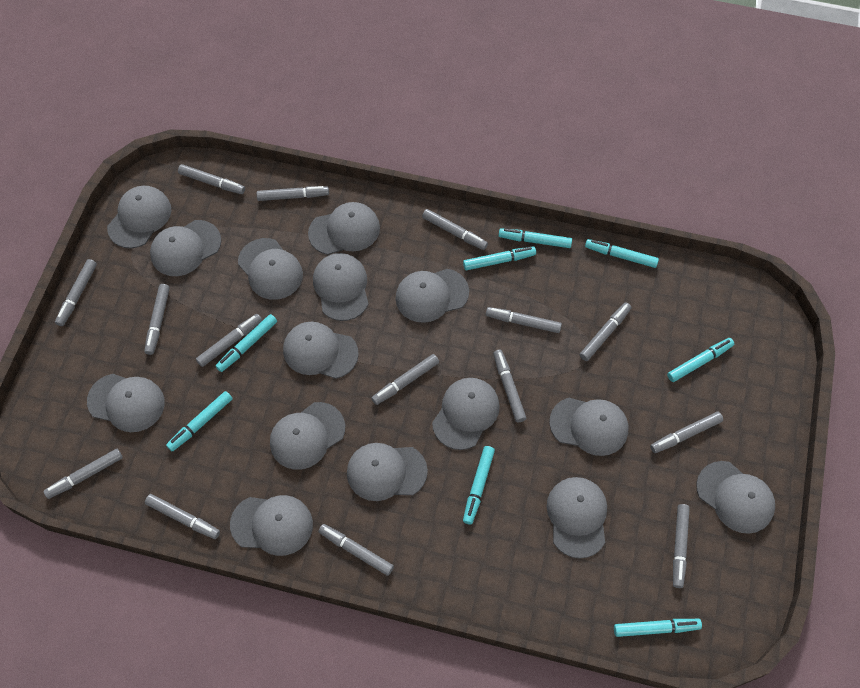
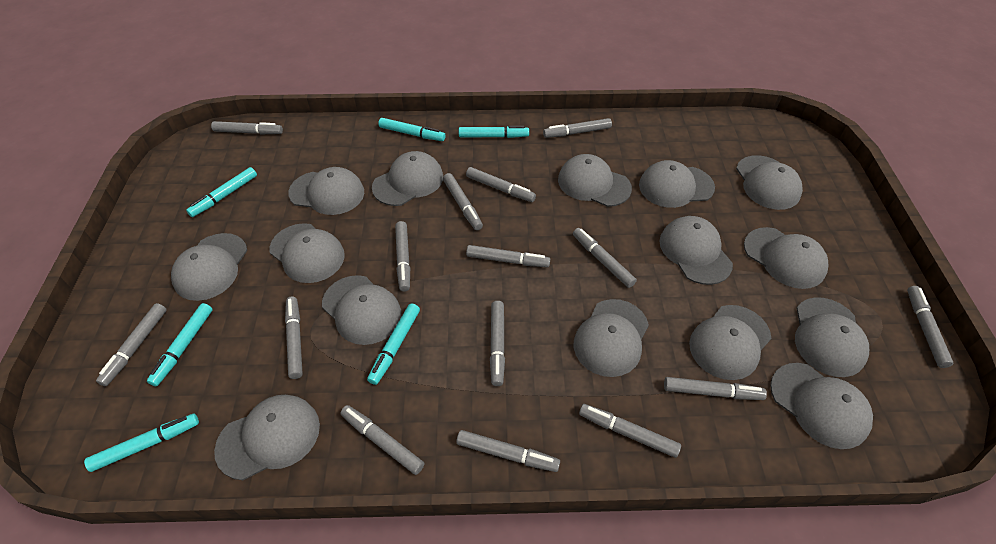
turquoise marker: [166,391,232,451] [216,314,277,372] [463,247,536,270] [463,446,495,524] [498,228,572,248] [585,239,659,268] [614,619,702,637] [667,338,734,382] = 8 -> [84,414,199,472] [147,303,213,386] [186,167,257,217] [367,303,420,385] [378,118,446,141] [459,126,529,138] = 6

